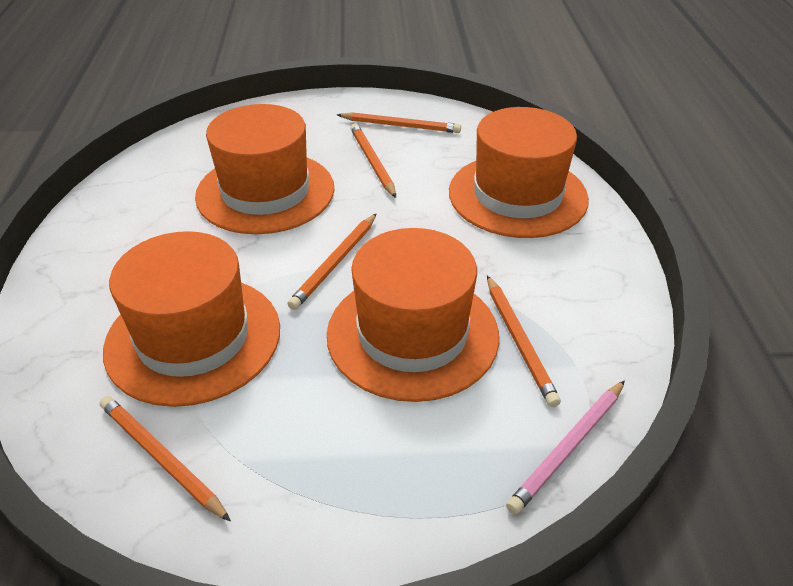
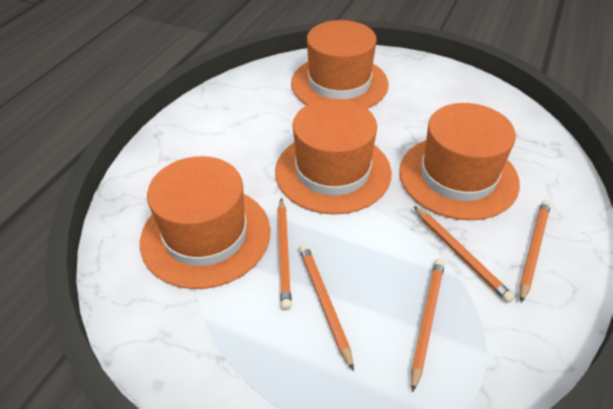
pink pencil: [506,380,625,515] = 1 -> none = 0

